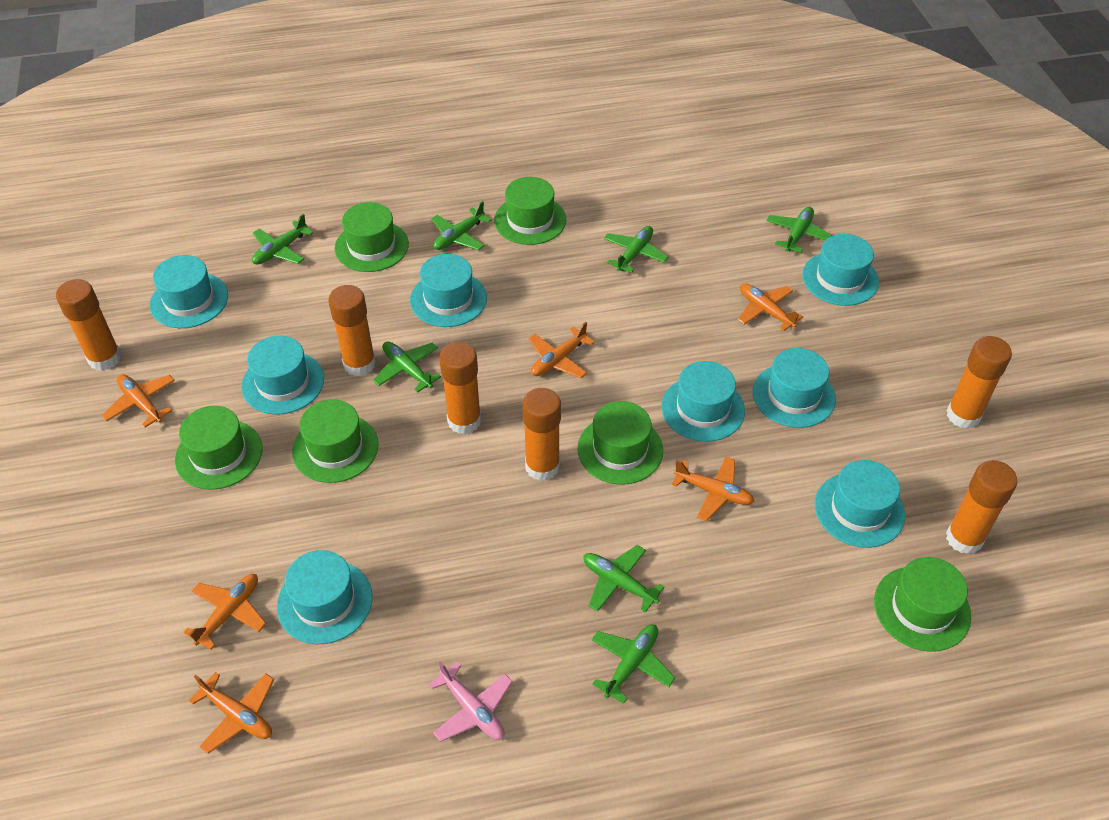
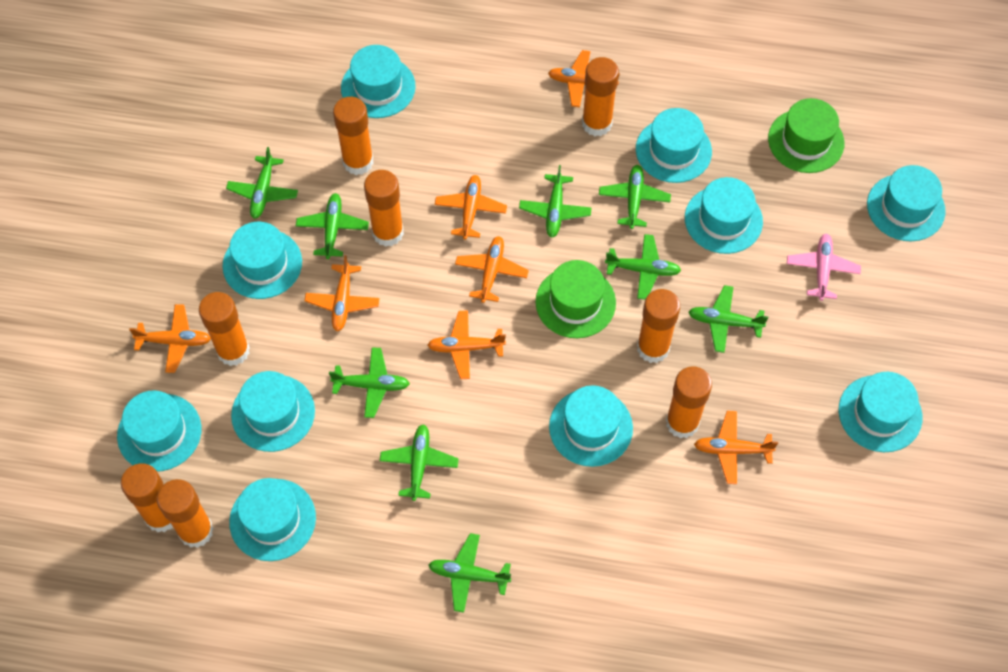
green hat: [175,406,262,490] [292,399,379,483] [335,202,409,272] [494,177,566,245] [577,401,663,485] [874,557,971,652] = 6 -> [536,260,616,338] [768,98,844,173] = 2
green plane: [252,214,313,264] [373,341,442,393] [431,201,491,250] [583,545,665,613] [592,624,675,704] [604,226,668,273] [766,207,832,253] = 7 -> [226,147,298,219] [296,193,369,259] [329,347,410,418] [380,424,459,501] [428,533,511,613] [519,165,592,238] [599,165,671,229] [605,234,681,300] [688,285,768,353] = 9
orange glue stick: [56,279,122,371] [328,285,376,376] [439,342,481,434] [522,388,561,481] [946,460,1017,554] [947,336,1012,429] = 6 -> [121,464,173,532] [157,479,214,548] [199,292,250,366] [333,97,374,175] [364,170,404,247] [582,57,619,136] [637,289,680,363] [666,366,712,438] = 8
orange plane: [102,374,175,427] [183,574,266,650] [189,672,274,754] [528,322,595,378] [672,457,755,521] [738,284,803,331] = 6 -> [129,304,211,373] [304,255,380,332] [428,311,506,379] [435,175,507,240] [455,236,529,303] [548,50,620,107] [694,411,778,484] = 7
turquoise hat: [150,255,228,328] [241,336,324,415] [277,550,373,644] [410,254,487,327] [661,361,745,442] [753,348,836,428] [802,234,879,306] [815,460,905,548] = 8 -> [117,391,201,472] [222,222,302,299] [229,478,316,561] [231,371,315,452] [341,45,416,118] [549,385,633,467] [636,108,712,183] [685,177,763,254] [839,372,922,452] [867,165,946,242] = 10

